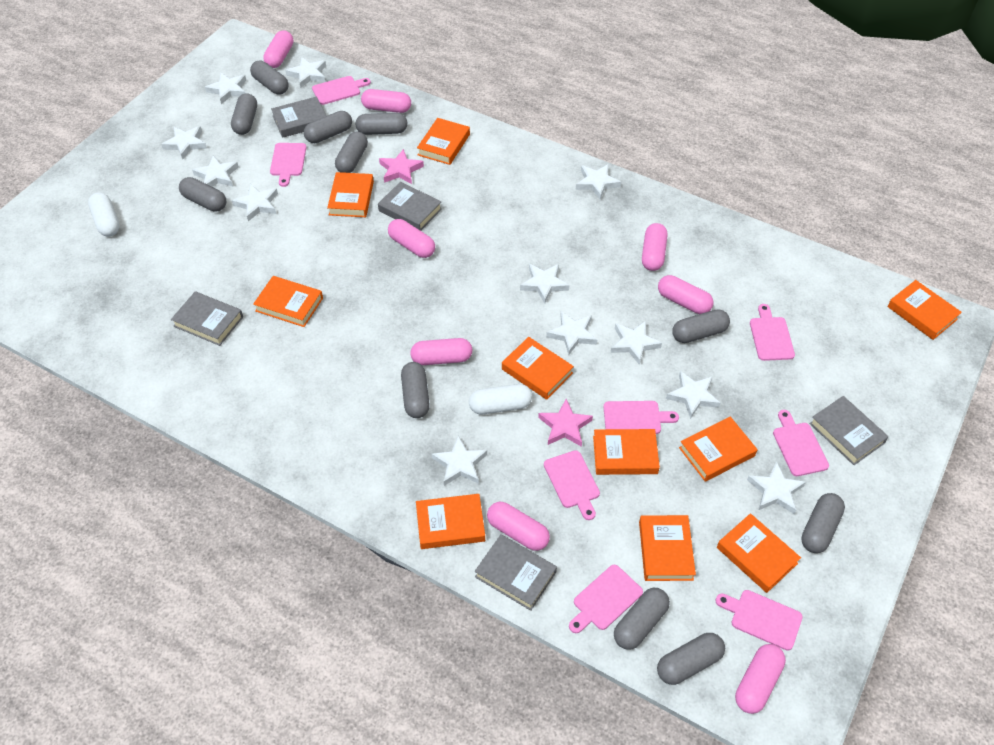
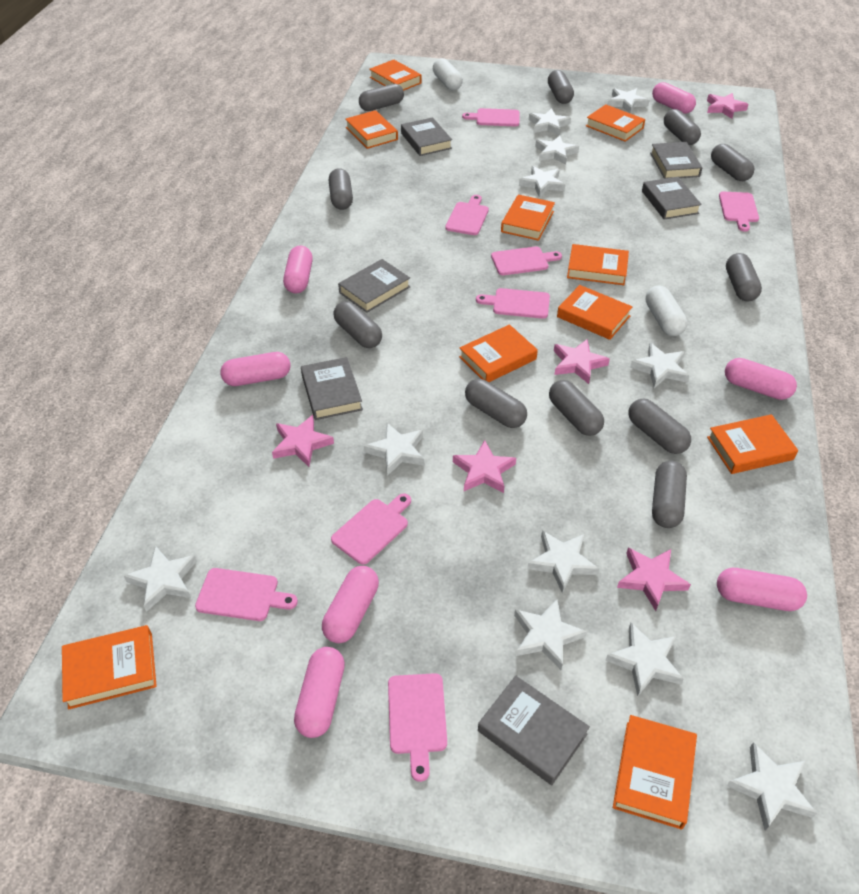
grey book: [171,291,243,346] [271,97,326,138] [378,182,442,231] [474,534,557,611] [809,396,889,465] = 5 -> [301,357,363,420] [338,259,410,313] [401,117,452,156] [478,676,590,785] [642,177,702,220] [650,142,702,179] = 6
pink capsule: [263,30,293,68] [361,89,411,113] [388,219,435,258] [410,338,472,365] [487,502,550,551] [642,223,668,271] [658,275,714,314] [735,644,786,714] = 8 -> [220,352,291,386] [283,245,313,293] [294,647,345,738] [322,566,379,643] [652,82,696,114] [717,568,807,611] [725,358,797,400] = 7
pink star: [379,149,424,184] [538,399,593,447] = 2 -> [272,415,334,467] [453,440,516,493] [554,339,610,384] [617,547,691,611] [707,93,749,119] = 5
white star: [161,126,207,159] [192,155,239,187] [205,73,246,104] [232,184,278,221] [285,57,326,88] [432,435,487,486] [520,264,569,304] [546,311,597,355] [576,164,621,200] [611,321,662,365] [666,371,720,419] [747,462,806,514] = 12 -> [124,546,197,612] [364,423,424,476] [514,599,587,670] [519,166,565,197] [527,531,599,593] [529,108,571,136] [535,136,579,165] [605,623,684,697] [608,88,649,113] [630,343,689,388] [727,742,817,830] = 11

